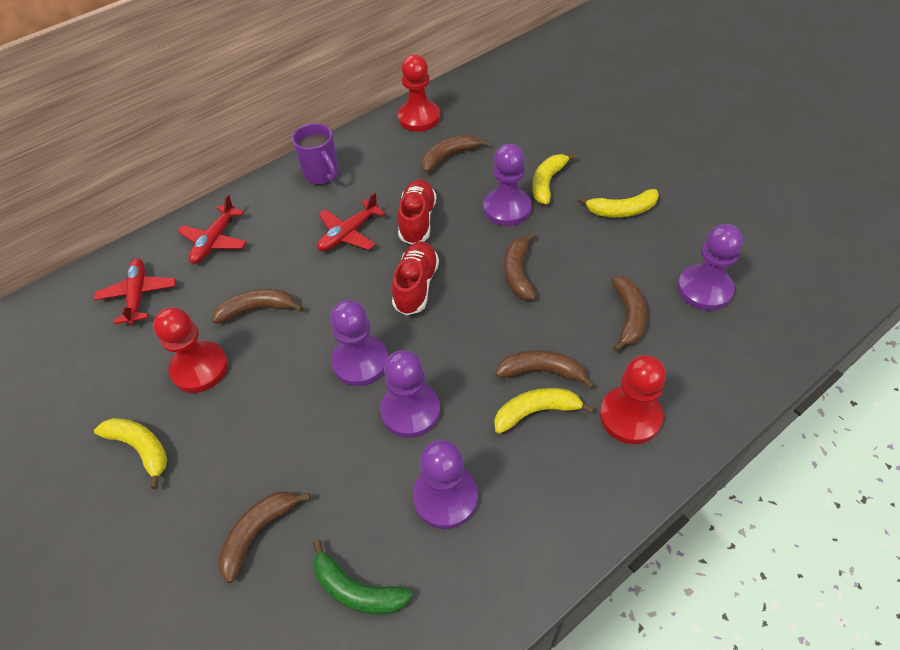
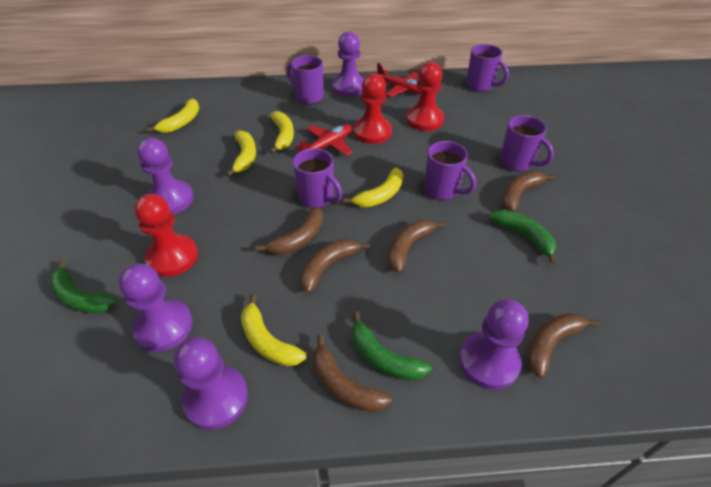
green banana: [313,539,413,615] = 1 -> [49,260,117,313] [352,311,432,380] [488,209,556,264] = 3
purple mug: [292,123,339,185] = 1 -> [287,55,324,104] [293,148,343,208] [424,141,476,200] [466,44,509,92] [500,115,554,171] = 5
red plane: [94,258,176,325] [177,195,247,264] [317,193,385,251] = 3 -> [296,124,352,156] [377,63,421,97] = 2
red shoe: [392,241,439,316] [398,179,436,245] = 2 -> none = 0
yellow banana: [94,418,167,489] [494,388,594,434] [532,154,577,205] [577,189,659,217] = 4 -> [147,98,199,133] [226,130,256,177] [241,294,307,366] [269,111,294,154] [344,168,403,208] = 5

